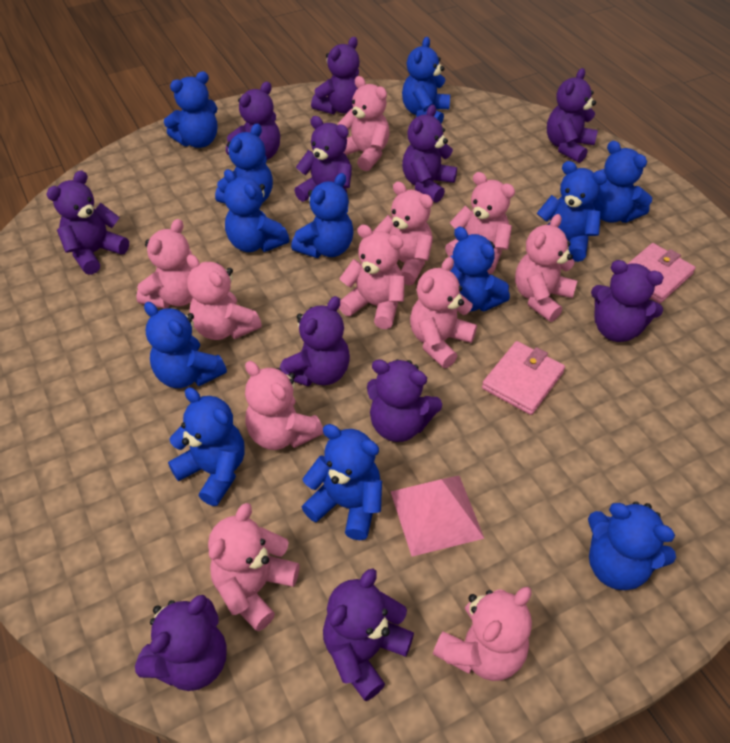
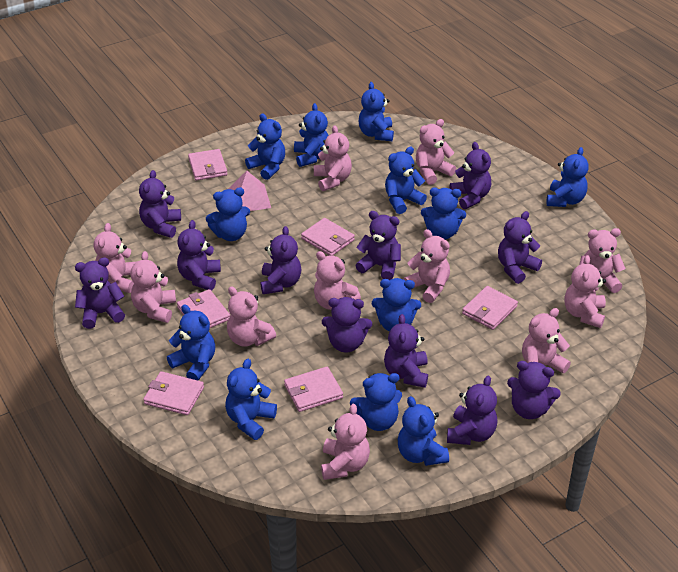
pink wallet: [482,341,565,415] [628,243,696,303] = 2 -> [143,371,204,415] [177,289,230,328] [188,149,228,181] [284,367,343,412] [301,218,355,256] [462,286,518,330] = 6

